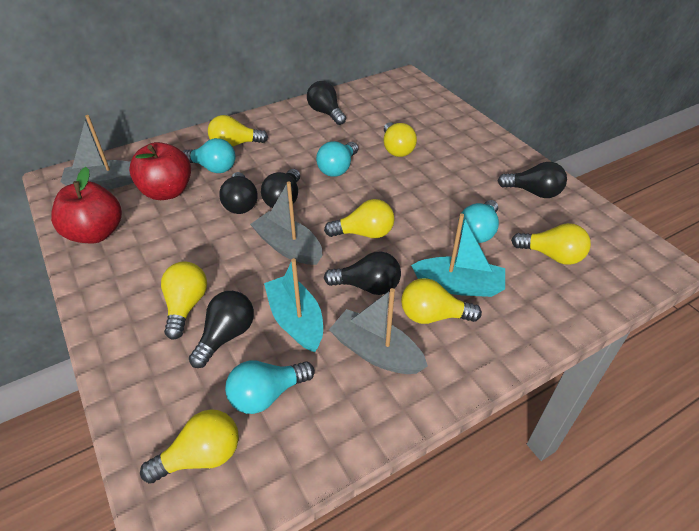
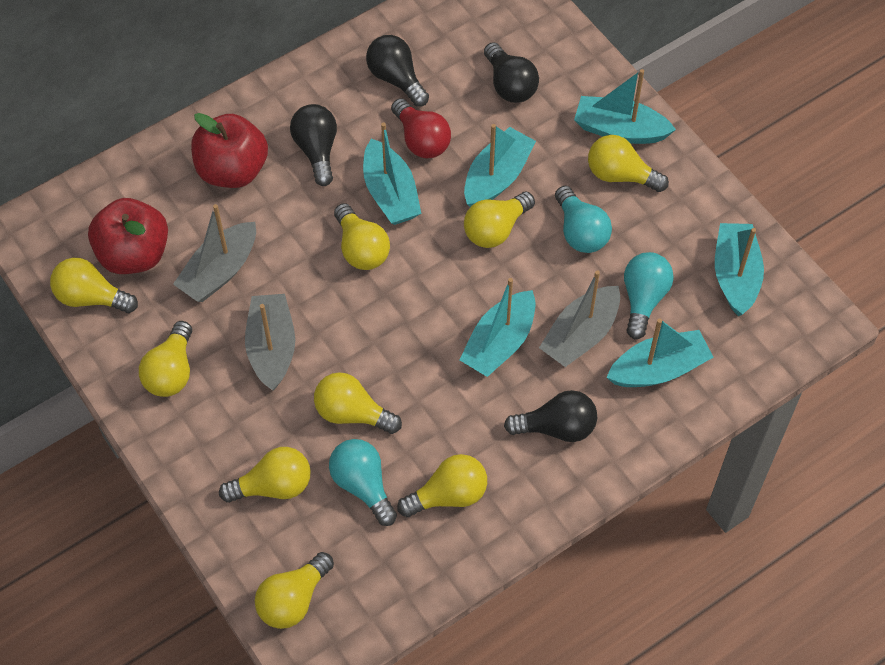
black light bulb: [189,291,254,368] [219,172,257,214] [261,169,300,208] [307,81,346,125] [324,252,401,295] [498,162,567,198] = 6 -> [290,104,337,186] [366,35,429,107] [484,42,539,103] [504,390,597,442] = 4
red light bulb: none = 0 -> [391,98,451,158] = 1
turquoise boat: [264,258,323,352] [411,213,505,297] = 2 -> [363,122,422,225] [459,278,536,377] [464,124,536,207] [574,69,676,144] [606,319,714,387] [715,223,764,316] = 6
turquoise light bulb: [182,138,235,173] [225,360,315,414] [316,141,358,177] [458,200,499,243] = 4 -> [329,439,397,526] [555,186,612,253] [624,252,674,339] = 3
yellow light bulb: [140,409,239,484] [161,261,207,340] [208,115,268,147] [324,199,394,238] [384,122,417,157] [401,278,482,324] [511,223,591,265] = 7 -> [50,258,138,313] [139,321,192,397] [219,447,310,503] [255,552,334,629] [314,372,402,434] [334,203,390,270] [397,454,487,517] [464,192,535,248] [588,135,669,192] = 9

